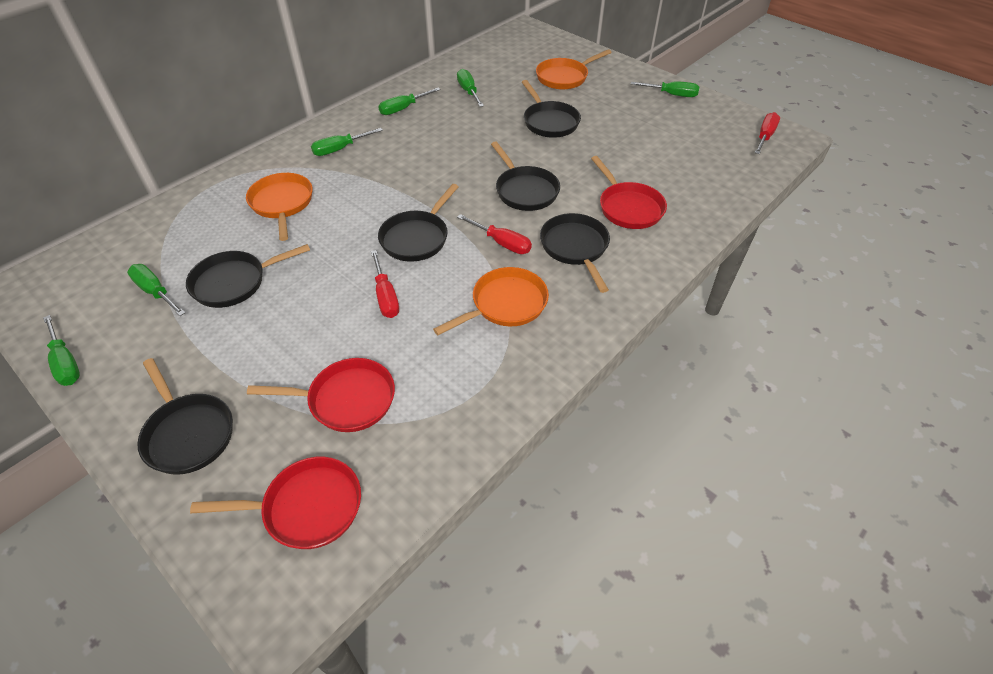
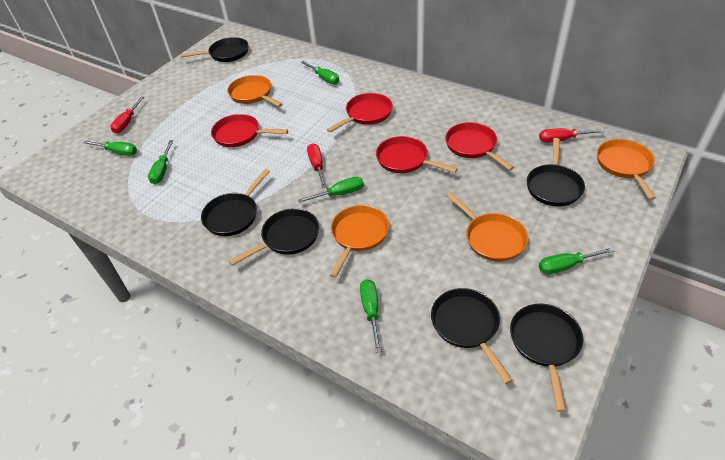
orange pan: [246,173,312,241] [433,267,549,335] [536,49,611,90] = 3 -> [227,75,283,107] [330,205,389,278] [446,192,528,262] [597,139,656,200] = 4
red pan: [190,457,361,549] [247,358,395,432] [591,156,667,229] = 3 -> [211,114,288,147] [327,93,393,133] [376,136,458,173] [445,122,514,171] = 4

